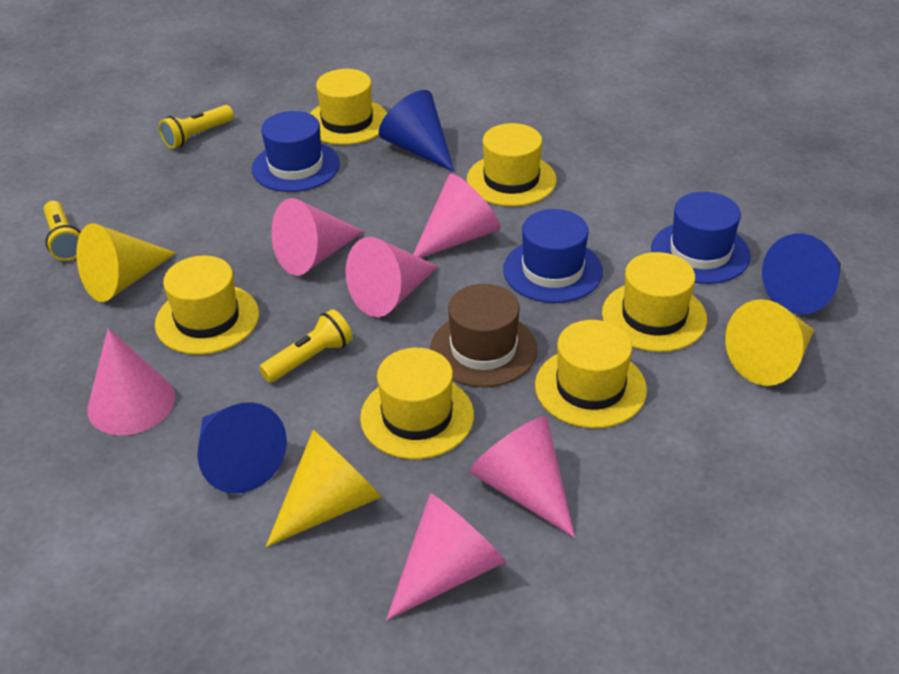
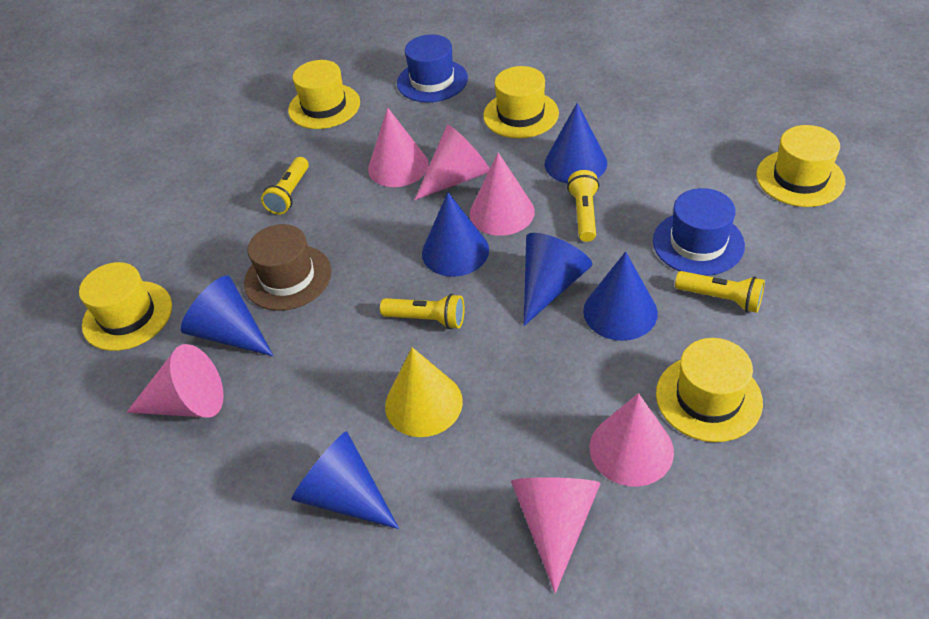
blue cone: [197,402,287,494] [379,90,454,172] [762,233,841,314] = 3 -> [181,276,274,356] [291,431,399,529] [422,192,489,277] [524,233,592,326] [545,103,607,184] [583,252,658,341] = 6
blue hat: [251,111,340,192] [503,209,603,303] [651,192,751,284] = 3 -> [397,34,468,103] [653,188,745,276] = 2
yellow cone: [76,223,176,302] [266,430,381,547] [725,299,814,386] = 3 -> [385,347,463,437] = 1
yellow flashlight: [44,201,81,261] [159,105,234,149] [259,309,353,383] = 3 -> [261,157,309,215] [380,294,465,329] [567,170,599,242] [675,271,765,313] = 4
yellow hat: [155,256,259,355] [309,69,387,145] [360,348,474,459] [467,123,556,206] [535,320,647,428] [602,252,707,352] = 6 -> [79,262,172,351] [288,60,360,129] [483,66,559,138] [656,338,763,442] [756,125,845,207] = 5

